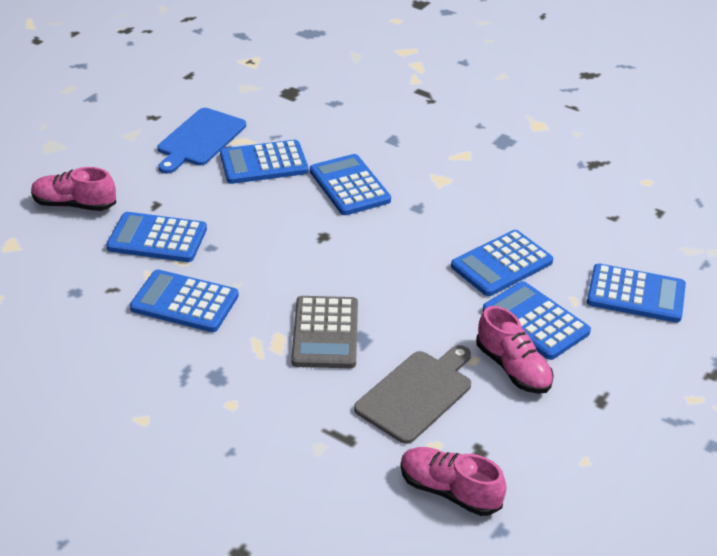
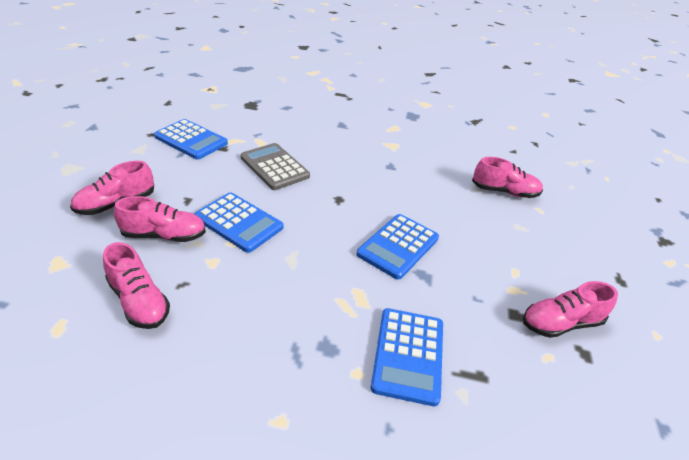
blue calculator: [106,212,207,262] [130,269,239,332] [220,140,308,184] [310,154,391,215] [451,230,553,296] [482,281,591,360] [587,263,686,323] = 7 -> [154,119,228,160] [194,192,283,253] [356,214,439,280] [371,308,443,406] = 4
blue cutting board: [158,108,246,174] = 1 -> none = 0
grey cutting board: [354,345,471,444] = 1 -> none = 0
pink shoe: [31,167,116,211] [400,447,507,516] [476,306,554,394] = 3 -> [70,161,154,215] [103,242,170,329] [114,196,206,242] [472,157,543,198] [523,281,618,338] = 5

